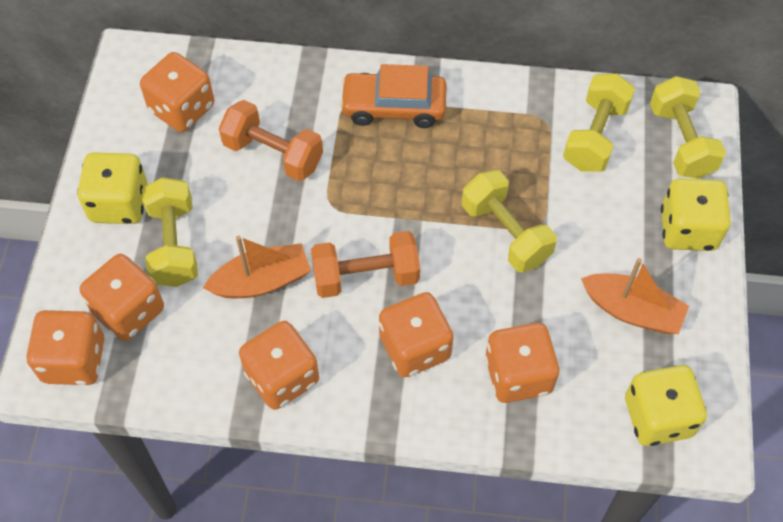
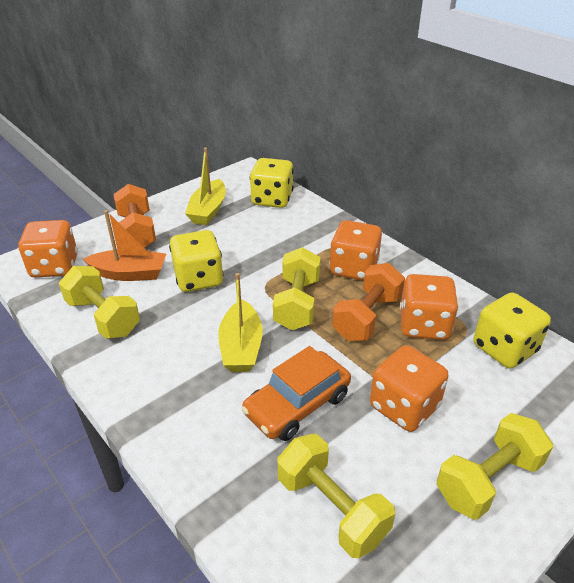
orange boat: [203,236,311,298] [581,258,689,334] = 2 -> [83,210,166,281] = 1
orange dice: [26,310,104,385] [80,254,164,341] [140,52,214,132] [239,321,319,410] [379,292,454,377] [485,323,559,403] = 6 -> [18,220,78,278] [329,220,382,281] [370,345,449,432] [400,274,459,340] = 4
yellow boat: none = 0 -> [185,148,226,225] [218,273,263,372] = 2

